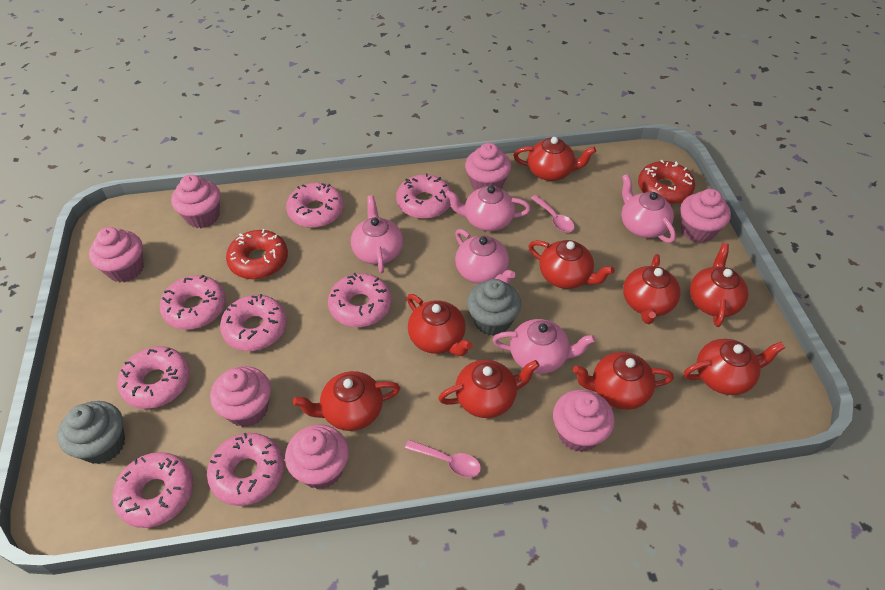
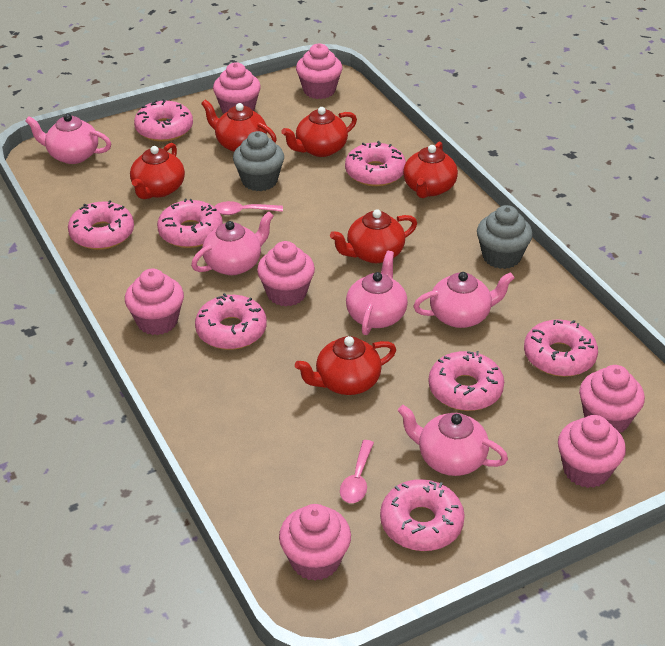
red donut: [226,229,288,279] [638,160,695,204] = 2 -> none = 0
red teapot: [293,371,400,431] [407,294,473,356] [438,360,539,418] [513,137,596,181] [528,240,615,289] [573,352,674,410] [623,254,681,324] [684,339,785,395] [690,243,748,327] = 9 -> [130,143,185,199] [201,99,277,152] [281,107,357,157] [295,336,396,395] [330,209,417,263] [403,142,458,198] = 6

